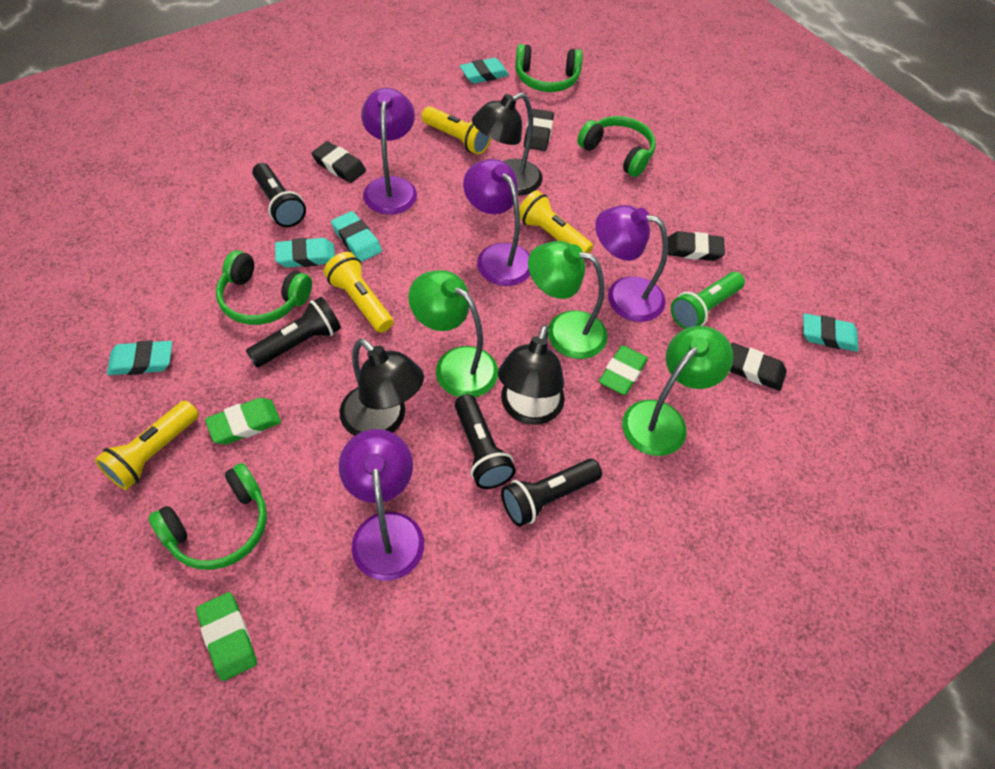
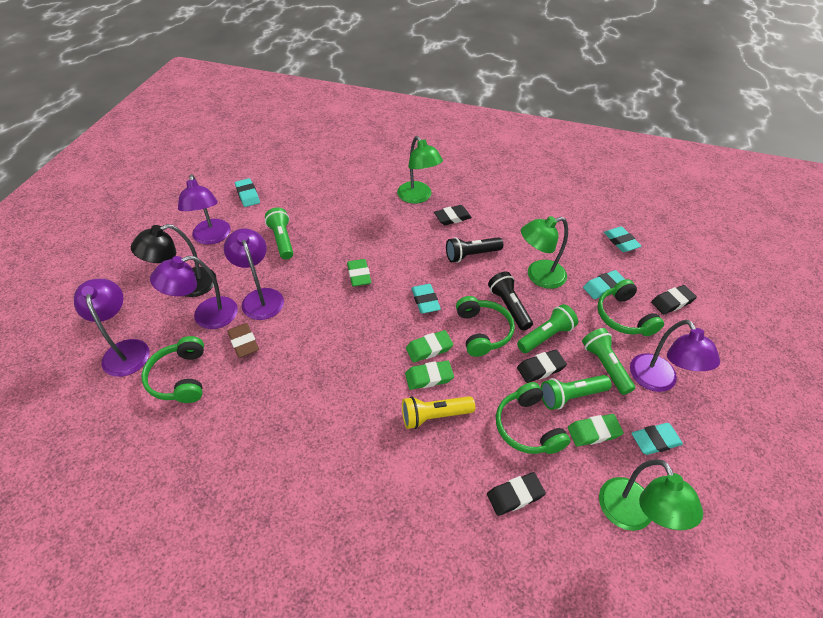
black flashlight: [246,297,341,367] [252,163,306,227] [455,394,516,489] [501,459,602,527] = 4 -> [446,237,503,263] [488,272,533,331] = 2
black lamp: [340,338,424,436] [472,92,542,196] [498,324,565,425] = 3 -> [131,224,216,297] = 1
brown eraser: none = 0 -> [227,323,259,358] = 1
green eraser: [196,592,257,681] [205,398,281,444] [599,345,648,395] = 3 -> [347,259,371,287] [405,360,454,390] [406,330,453,363] [568,414,624,447] = 4
green flashlight: [671,272,745,329] = 1 -> [265,208,293,259] [517,304,578,353] [541,375,612,410] [582,328,635,395] = 4
purple lamp: [339,429,424,581] [361,88,417,215] [463,159,530,286] [595,205,668,322] = 4 -> [74,279,150,377] [150,255,238,329] [178,174,231,245] [224,228,284,320] [630,320,720,392] = 5
yellow flashlight: [95,400,199,490] [324,252,394,333] [422,106,491,155] [519,190,593,259] = 4 -> [402,396,475,429] = 1

